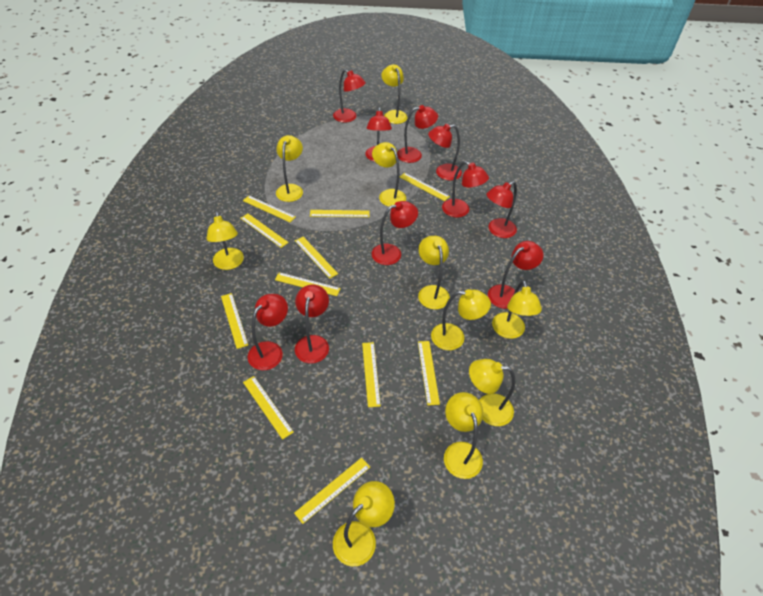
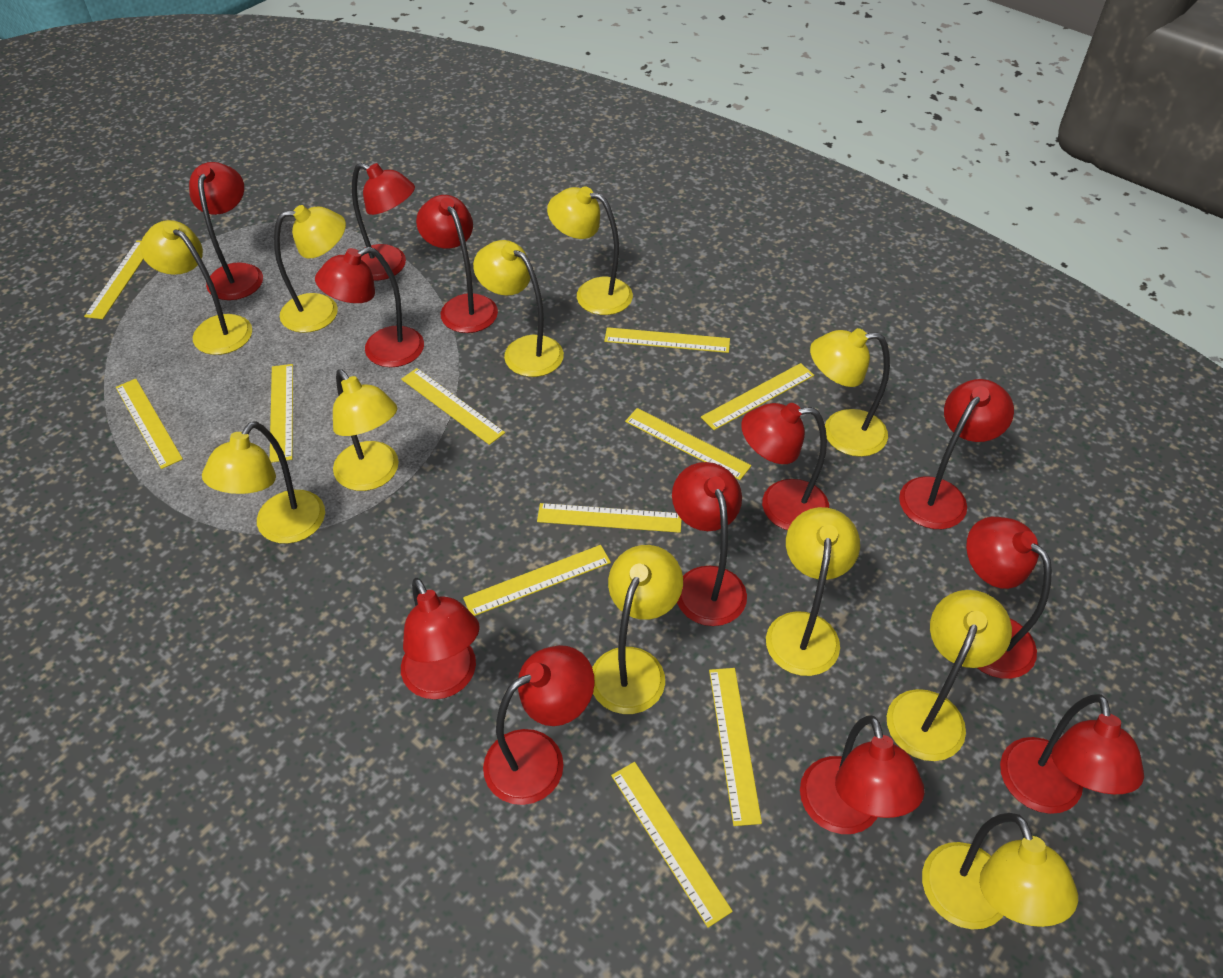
red lamp: [248,294,288,370] [295,285,329,363] [333,69,366,123] [365,107,392,162] [372,201,418,265] [397,105,438,163] [428,124,462,180] [442,161,489,218] [486,181,517,238] [488,241,543,309] = 10 -> [189,162,263,300] [315,247,424,367] [352,163,415,281] [401,578,480,699] [416,195,498,333] [483,645,595,805] [672,462,747,626] [741,403,829,530] [800,716,925,834] [899,379,1014,529] [966,517,1052,679] [1000,694,1144,814] = 12
yellow lamp: [207,211,244,270] [276,135,303,202] [333,481,395,567] [372,142,406,207] [381,65,407,124] [418,236,450,310] [431,289,491,350] [444,392,483,479] [469,359,515,426] [492,280,542,339] = 10 -> [140,220,252,355] [202,421,325,544] [274,205,346,333] [333,369,399,491] [473,240,564,377] [547,186,633,315] [592,545,683,714] [766,507,860,676] [810,328,890,457] [887,590,1012,761] [922,813,1078,930] = 11

